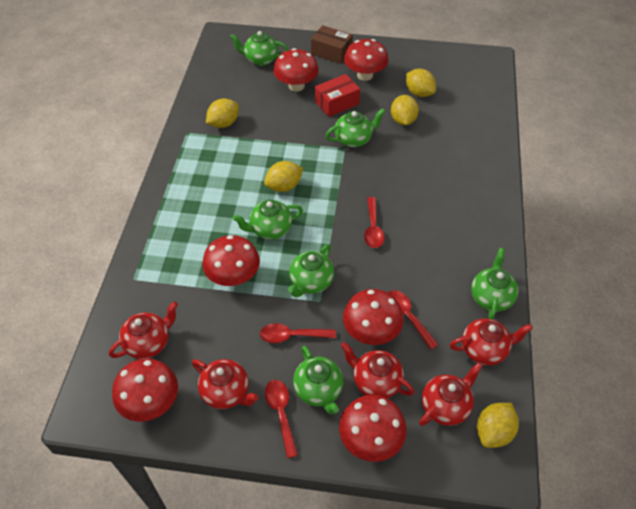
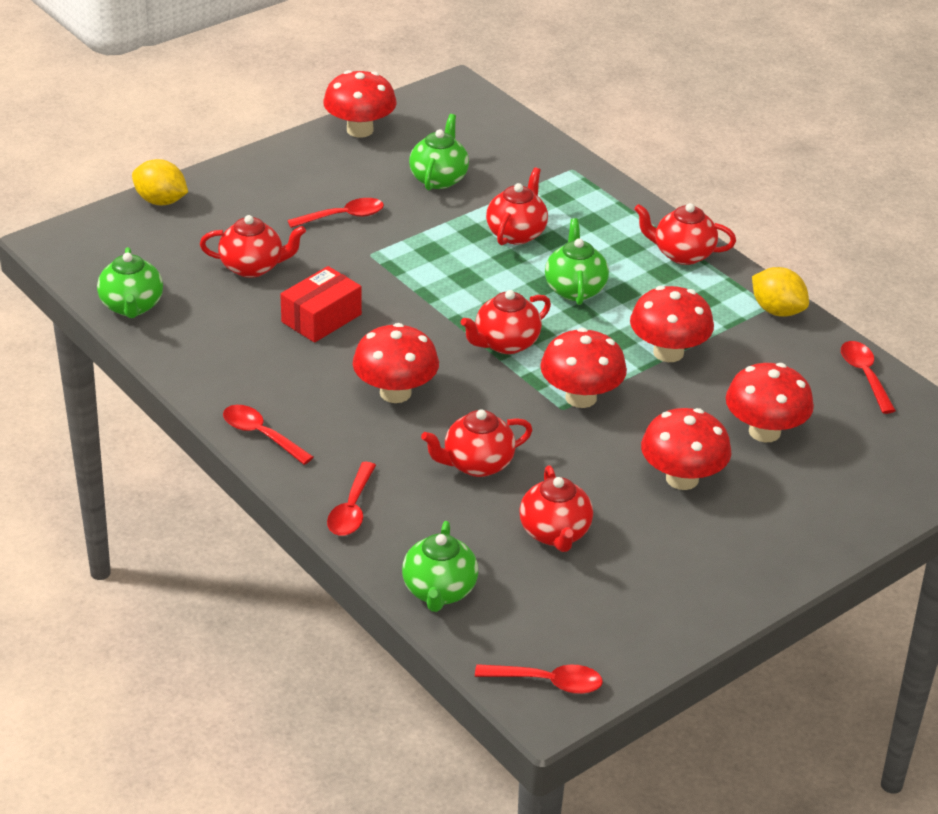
brown box: [311,25,353,64] = 1 -> none = 0
green teapot: [230,31,288,66] [233,200,303,239] [288,244,334,298] [293,346,343,414] [326,108,386,148] [471,248,518,319] = 6 -> [97,247,163,318] [402,521,478,612] [409,114,469,190] [545,218,609,305] = 4
red spoon: [260,323,336,343] [265,380,298,458] [364,197,385,248] [388,290,438,350] = 4 -> [223,405,313,465] [287,198,384,228] [327,462,376,536] [475,664,603,694] [841,341,896,414] = 5
red teapot: [109,301,178,359] [192,359,258,409] [341,342,414,398] [419,362,483,426] [450,319,533,365] = 5 -> [200,215,306,278] [421,409,532,477] [461,290,551,354] [486,167,548,245] [519,465,593,552] [634,203,736,265] = 6
yellow lemon: [206,98,239,128] [264,161,303,192] [391,95,419,126] [406,69,436,97] [477,403,519,448] = 5 -> [132,159,188,205] [752,267,809,317] = 2

